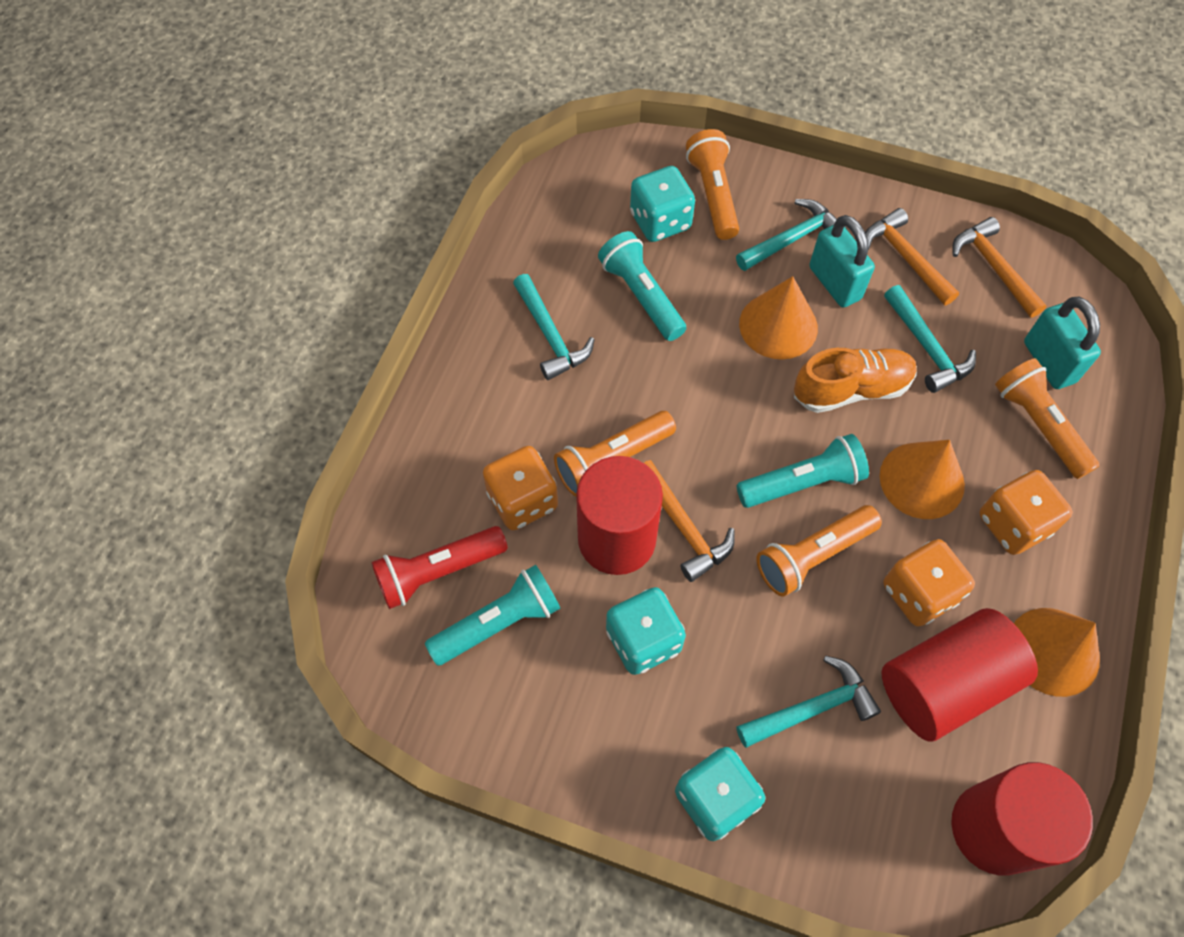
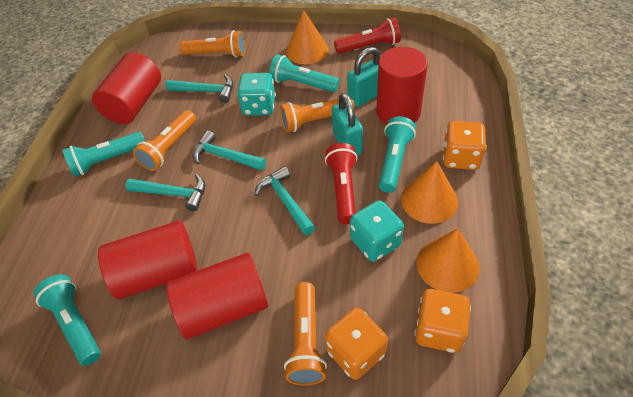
orange hammer: [644,460,735,582] [865,208,959,305] [952,217,1047,318] = 3 -> none = 0
orange shoe: [794,348,917,413] = 1 -> none = 0
red cylinder: [576,456,663,575] [882,608,1038,742] [951,762,1093,876] = 3 -> [92,52,161,124] [98,221,198,299] [166,253,268,339] [376,47,428,125] = 4
red flashlight: [371,526,508,609] = 1 -> [325,143,358,224] [334,17,401,54] = 2
turquoise dice: [606,587,686,675] [630,166,695,242] [675,747,765,841] = 3 -> [237,73,276,116] [350,200,404,262] = 2
turquoise flashlight: [425,565,561,666] [598,231,686,341] [737,434,869,508] = 3 -> [34,274,101,366] [62,132,145,177] [269,54,339,92] [379,116,416,193] = 4

